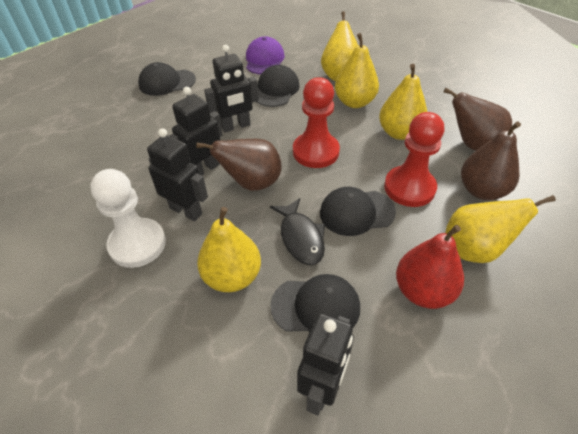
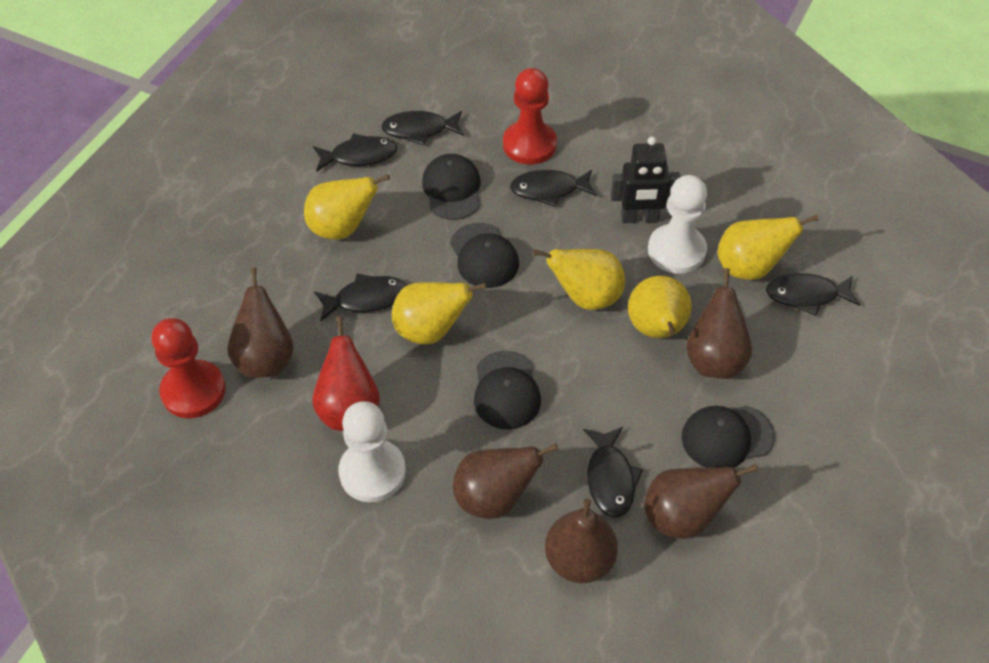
black fish: [270,198,325,265] = 1 -> [313,133,397,172] [314,273,407,321] [381,111,464,145] [510,170,597,207] [583,427,643,518] [766,273,860,316] = 6
black robot: [147,128,208,221] [170,87,223,176] [204,45,259,133] [297,313,354,415] = 4 -> [611,137,680,223] = 1
brown pear: [196,139,282,191] [444,88,512,151] [461,122,521,200] = 3 -> [227,268,294,378] [453,443,559,519] [545,498,618,583] [644,464,758,539] [686,268,752,379] = 5
purple cap: [246,36,285,74] = 1 -> none = 0
white pawn: [90,169,166,268] = 1 -> [338,401,406,502] [648,175,707,274] = 2

